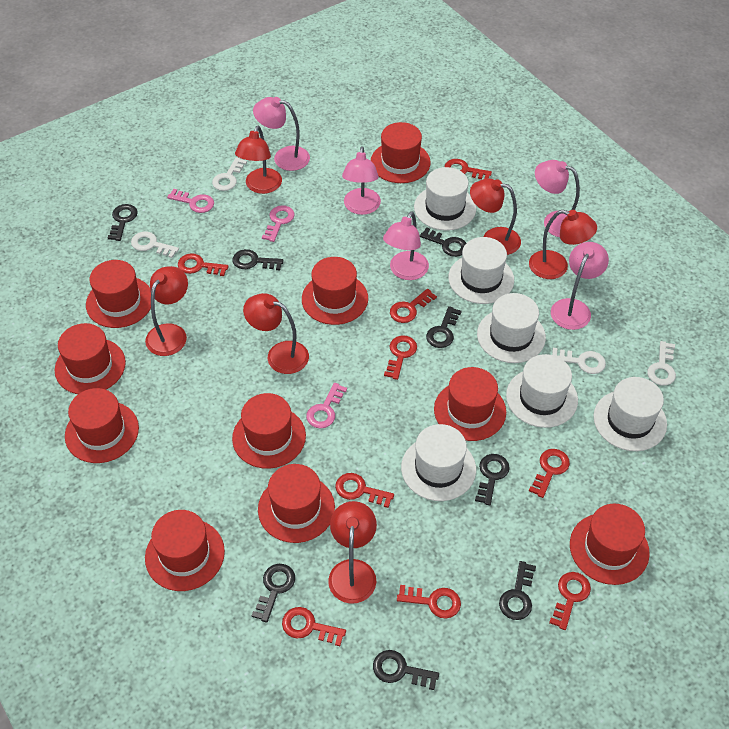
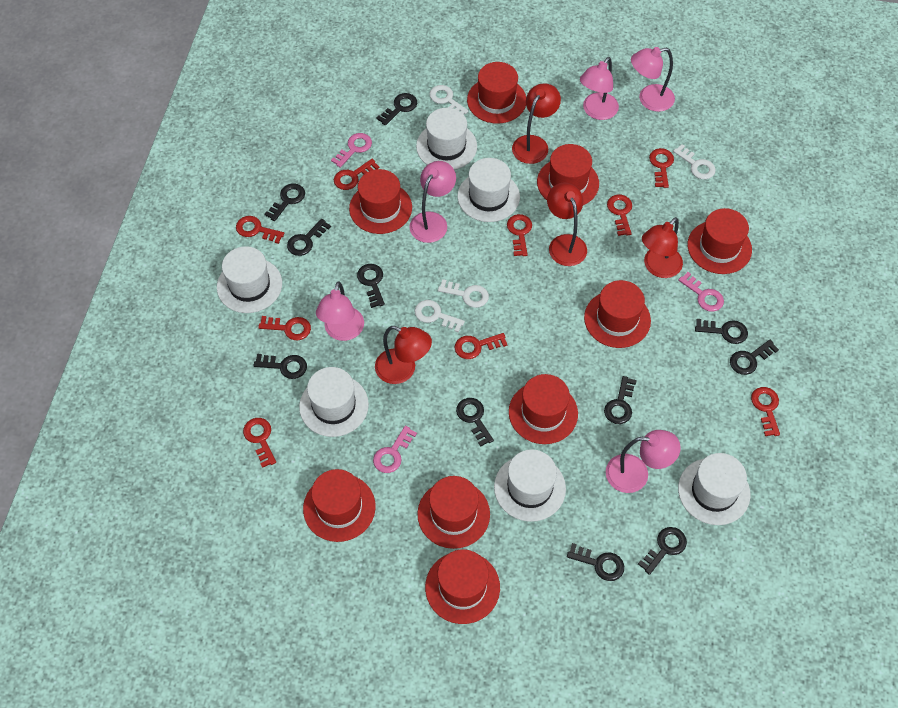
black key: [108,204,138,241] [232,249,283,270] [252,564,295,623] [373,650,439,690] [420,227,466,257] [426,306,461,348] [475,454,510,505] [499,561,536,620] = 8 -> [254,354,307,379] [264,184,305,221] [287,219,331,256] [357,264,385,308] [377,93,417,126] [456,398,494,447] [567,543,624,581] [604,376,637,424] [638,527,687,575] [695,319,748,344] [730,340,779,375] = 11
red hat: [55,323,126,394] [65,388,139,463] [86,260,151,328] [145,510,225,591] [232,393,306,469] [258,464,335,543] [302,257,368,325] [371,122,431,183] [434,367,506,441] [570,504,650,585] = 10 -> [303,469,376,542] [349,169,412,234] [417,476,490,549] [425,549,500,624] [467,62,526,124] [509,374,578,444] [537,144,599,205] [584,280,651,348] [687,208,752,274] = 9
red lamp: [145,266,188,356] [235,126,282,194] [243,293,309,374] [328,501,377,604] [470,178,521,255] [529,210,597,279] = 6 -> [375,326,432,384] [512,83,561,164] [547,183,587,266] [642,217,683,278] = 4

